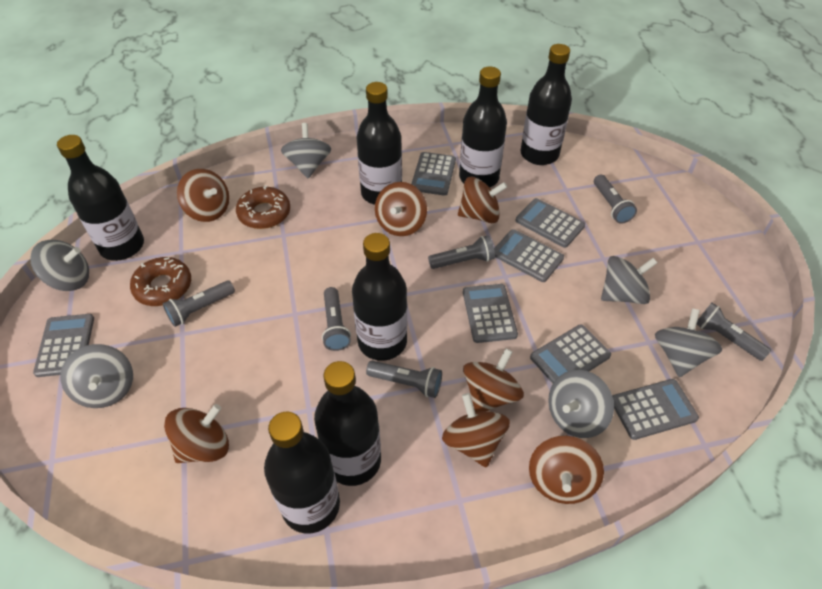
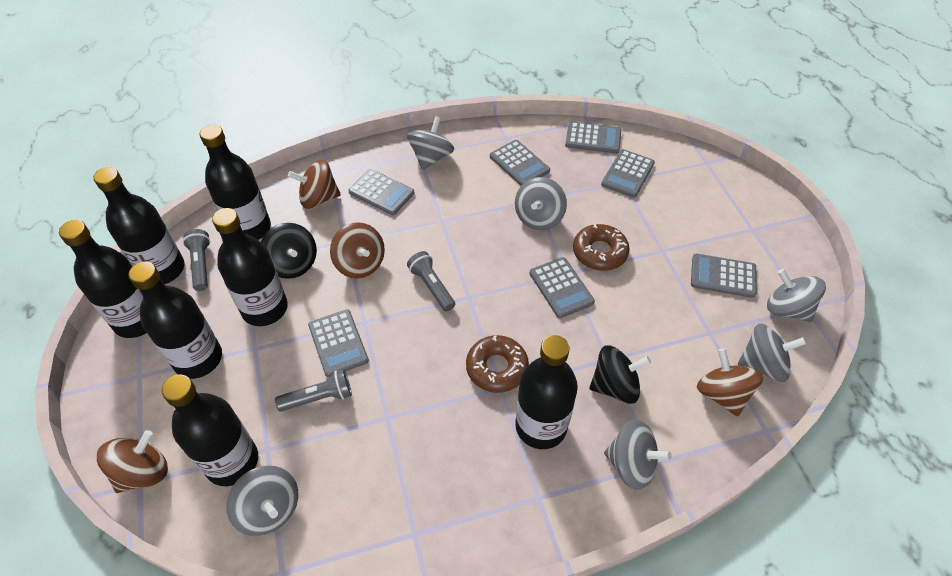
black spinning top: none = 0 -> [261,223,317,279] [589,345,651,404] = 2
brown spinning top: [164,404,229,463] [177,169,229,222] [375,182,427,236] [442,393,510,468] [458,177,507,223] [463,348,524,412] [529,436,604,504] = 7 -> [97,430,168,493] [288,160,341,209] [330,222,385,278] [697,348,763,417] = 4
grey flashlight: [163,280,235,327] [322,287,351,351] [366,361,442,398] [428,235,495,269] [594,174,637,224] [696,303,771,361] = 6 -> [183,229,210,291] [275,370,352,412] [407,251,455,311] = 3

